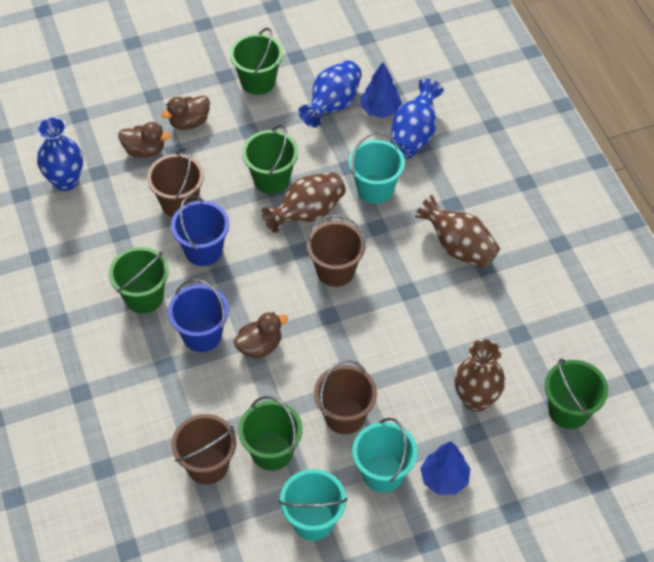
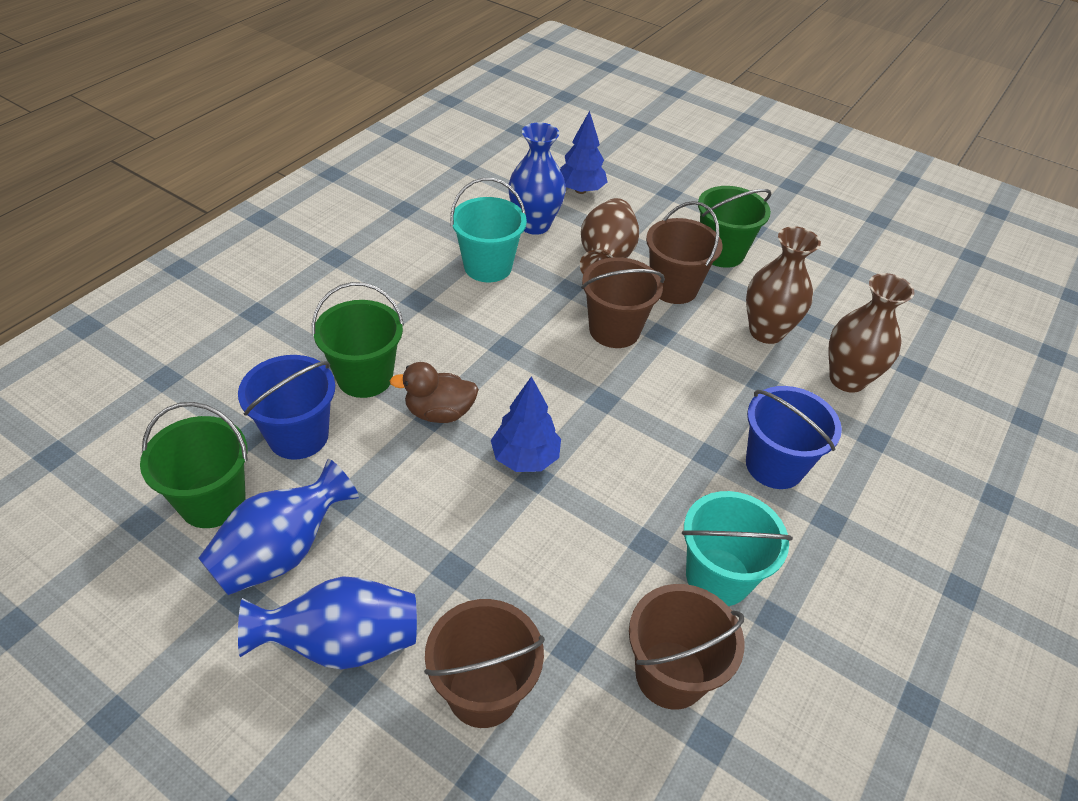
brown duck: [118,122,171,158] [161,95,210,130] [234,312,288,359] = 3 -> [390,362,479,423] = 1
green bucket: [109,247,169,314] [230,28,283,95] [238,396,303,471] [242,125,298,194] [545,359,608,429] = 5 -> [140,402,248,528] [312,282,404,398] [698,186,772,268] = 3
turquoise bucket: [279,469,348,541] [349,132,405,204] [352,418,417,493] = 3 -> [450,178,527,282] [682,491,793,606] = 2

